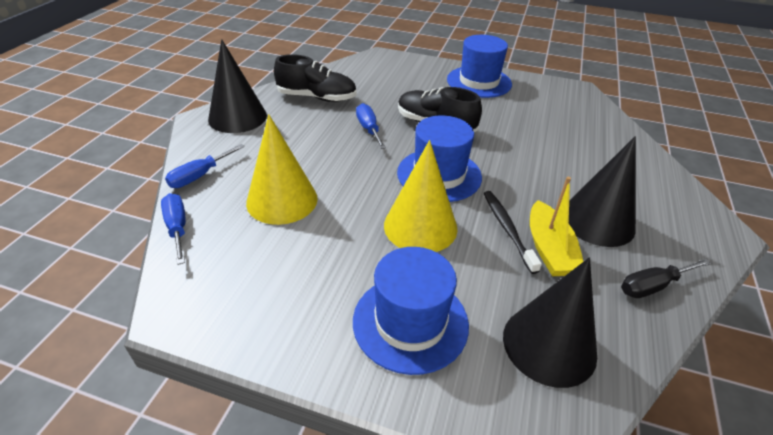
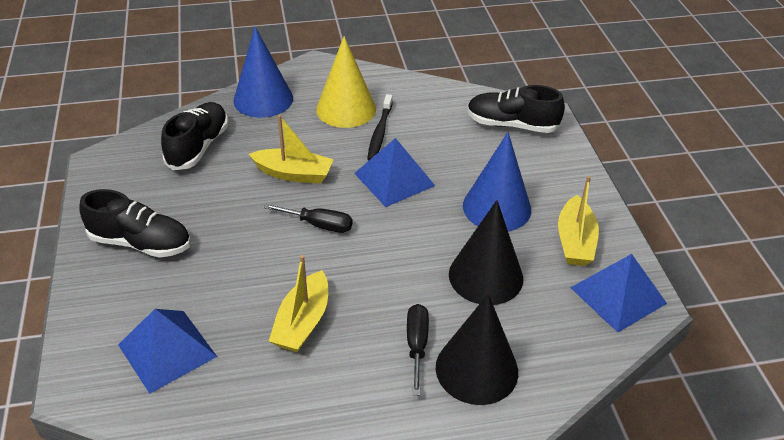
black cone: [208,39,267,133] [503,258,597,388] [569,136,636,247] = 3 -> [436,294,518,405] [449,200,523,305] = 2
black screwdriver: [621,259,711,298] = 1 -> [264,204,352,233] [407,304,429,395] = 2
black shoe: [274,54,357,102] [398,87,482,132] = 2 -> [79,189,191,258] [161,102,228,170] [467,85,565,133] = 3
blue cone: none = 0 -> [233,27,293,118] [463,132,531,231] = 2
blue hat: [353,247,469,375] [397,116,482,202] [447,35,512,98] = 3 -> none = 0
blue pyramid: none = 0 -> [118,309,217,394] [354,138,435,207] [570,254,667,332] = 3
blue screwdriver: [161,193,186,265] [165,144,245,188] [356,103,386,149] = 3 -> none = 0
yellow boat: [530,177,584,276] = 1 -> [249,115,334,184] [269,255,328,352] [558,176,599,266] = 3
yellow cone: [246,114,318,225] [384,140,457,252] = 2 -> [316,36,376,128] = 1

